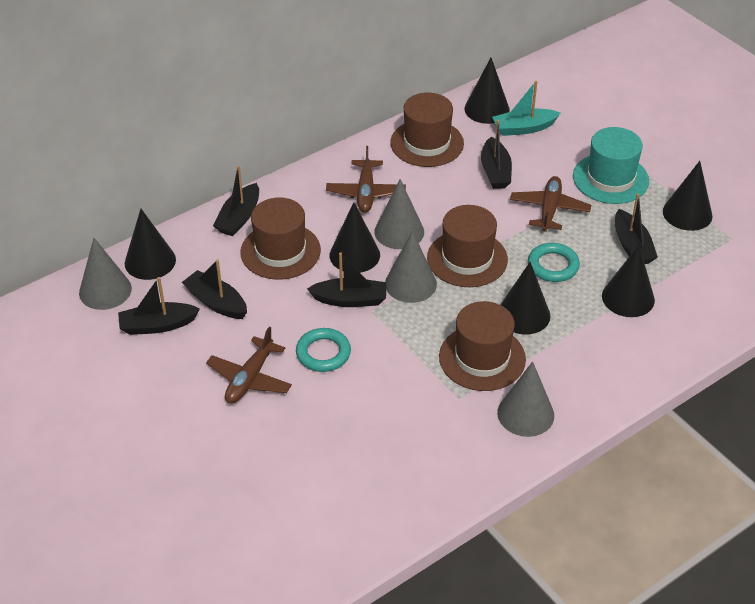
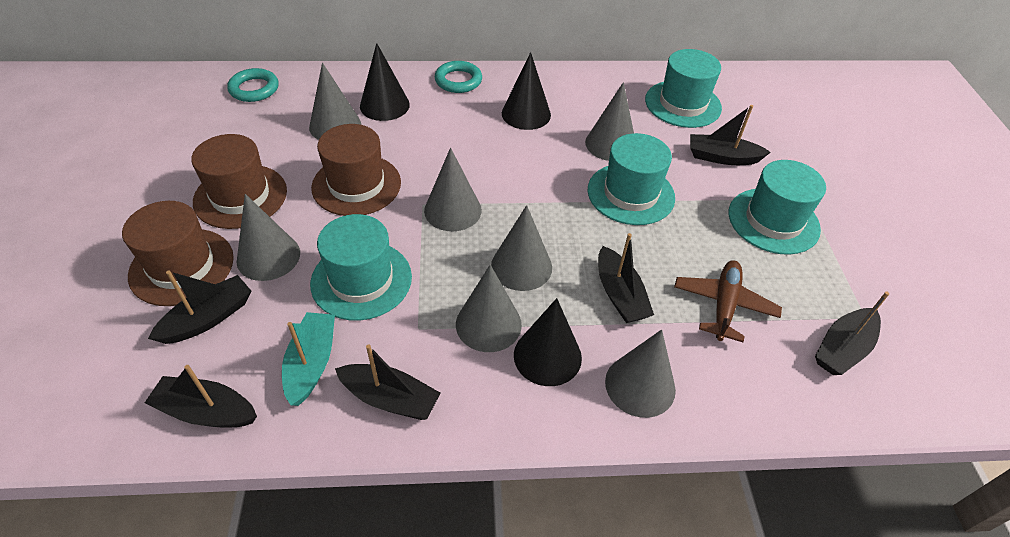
black cone: [125,209,176,280] [330,202,380,273] [465,58,510,124] [500,262,550,335] [602,245,655,317] [663,161,713,231] = 6 -> [360,43,410,121] [502,52,551,130] [514,298,582,386] = 3
brown hat: [241,197,321,280] [390,93,464,167] [427,205,508,287] [439,301,526,391] = 4 -> [122,201,234,306] [191,134,287,229] [311,124,401,216] = 3
brown plane: [206,327,292,404] [326,146,406,213] [510,176,591,232] = 3 -> [674,260,782,342] = 1
grey cone: [79,238,132,310] [374,179,424,249] [385,231,437,303] [497,361,554,437] = 4 -> [237,194,300,281] [309,63,361,140] [424,148,482,231] [456,265,522,352] [491,205,552,291] [585,82,634,161] [605,329,676,418] = 7
turquoise hat: [573,127,649,204] = 1 -> [310,214,412,320] [588,133,675,225] [645,49,722,128] [729,160,826,255] = 4

